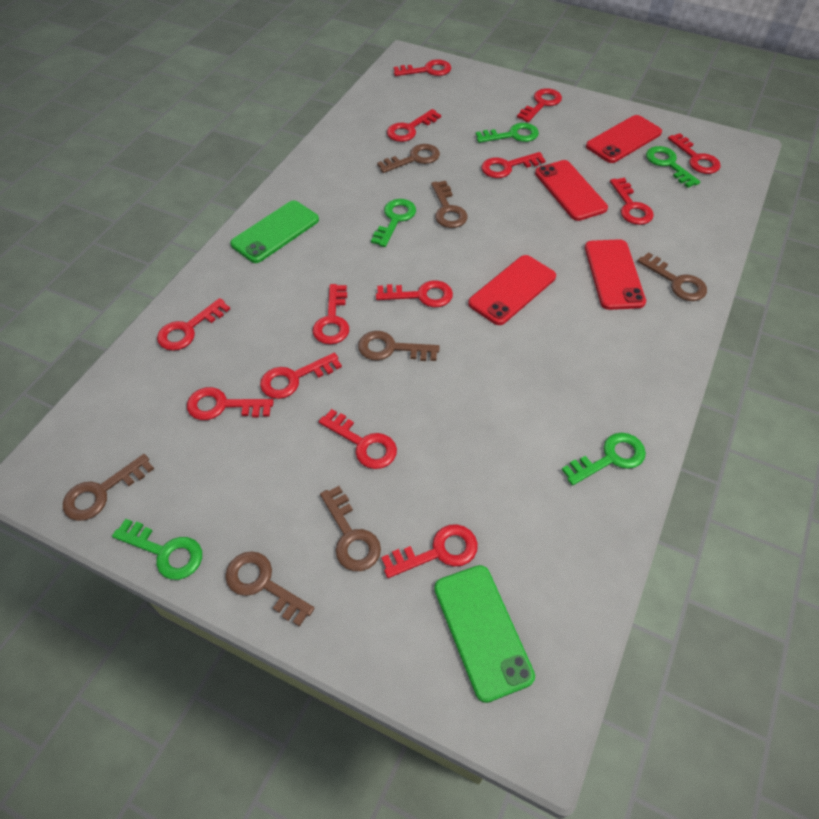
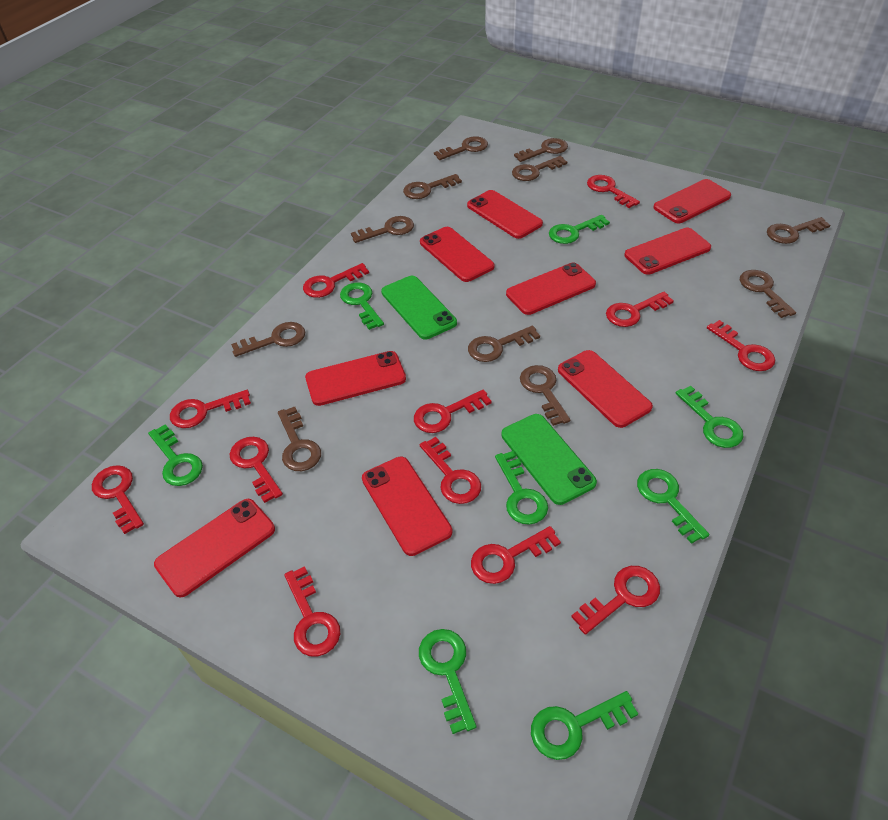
brown key: [63,454,154,521] [225,551,314,627] [320,486,381,571] [358,331,440,361] [377,144,440,173] [431,181,468,228] [637,252,707,301] = 7 -> [231,322,305,357] [278,407,321,471] [351,216,414,243] [403,174,462,199] [434,136,488,160] [468,326,540,362] [512,156,567,181] [514,138,568,162] [520,365,570,426] [740,270,796,318] [767,217,830,244] = 11
green key: [112,519,202,580] [371,199,416,247] [476,123,539,143] [562,433,646,486] [646,146,700,188] = 5 -> [148,424,203,486] [340,282,384,330] [419,629,476,734] [495,451,548,525] [531,691,638,760] [549,215,610,244] [637,469,709,544] [676,386,744,448] = 8
red key: [157,298,230,351] [187,387,274,420] [260,353,342,399] [313,284,349,345] [319,409,397,469] [376,280,453,307] [381,524,478,578] [387,109,441,142] [393,59,451,76] [481,152,546,178] [517,88,562,122] [610,178,654,225] [668,133,721,174] = 13 -> [92,465,144,534] [170,390,251,428] [230,437,283,503] [284,566,340,656] [303,263,369,298] [414,389,492,433] [420,437,481,504] [471,526,561,584] [571,566,660,635] [587,175,640,208] [606,292,674,327] [707,320,775,371] = 12
red phone: [468,255,556,325] [535,160,608,221] [585,239,646,310] [586,115,662,163] = 4 -> [154,499,275,597] [305,351,406,406] [362,457,452,556] [420,227,494,282] [467,190,543,239] [506,262,596,315] [558,350,653,428] [625,228,711,275] [653,179,731,223] = 9

